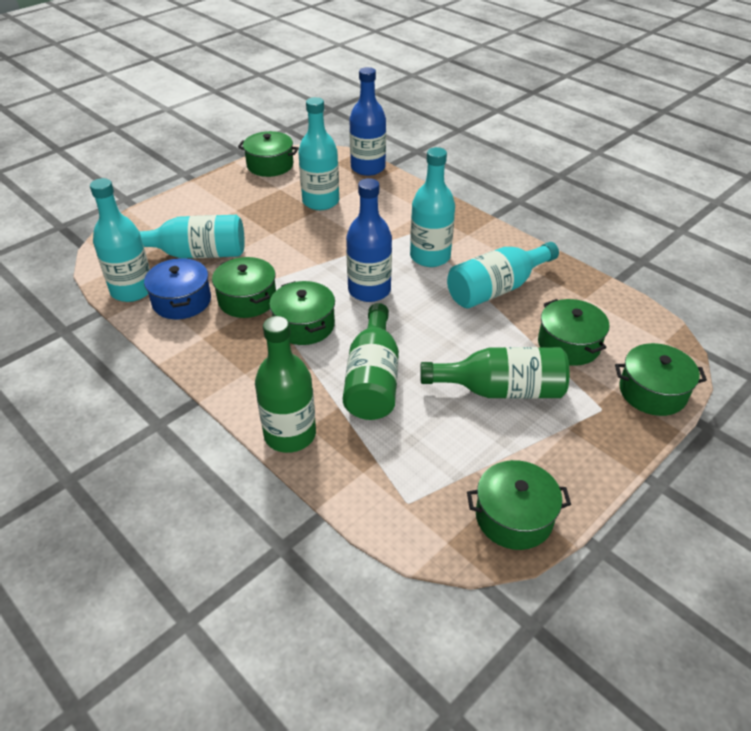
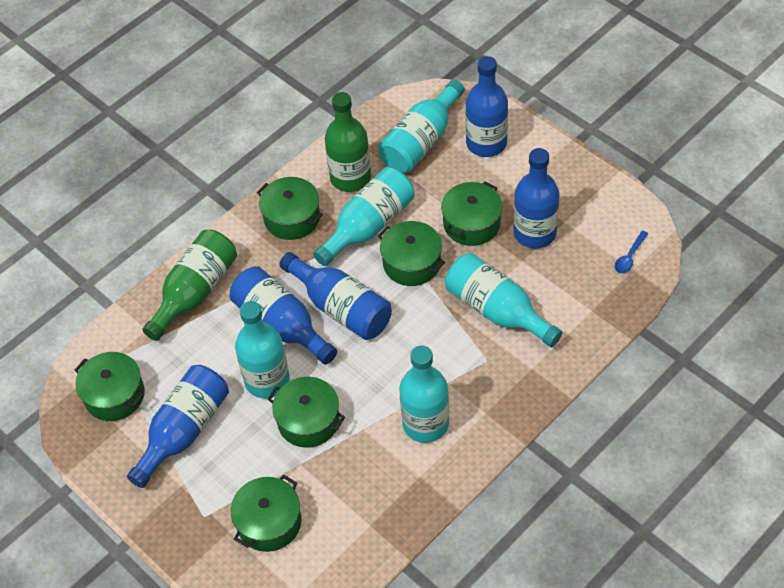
blue bottle: [346,178,392,302] [349,67,386,176] = 2 -> [127,365,229,488] [230,266,337,365] [280,252,392,340] [465,56,508,157] [513,148,560,249] = 5
blue pot: [144,258,211,319] = 1 -> none = 0
blue spoon: none = 0 -> [615,231,648,273] = 1
green bottle: [255,316,316,453] [343,303,399,420] [420,347,569,399] = 3 -> [143,230,237,341] [325,92,371,192] = 2

